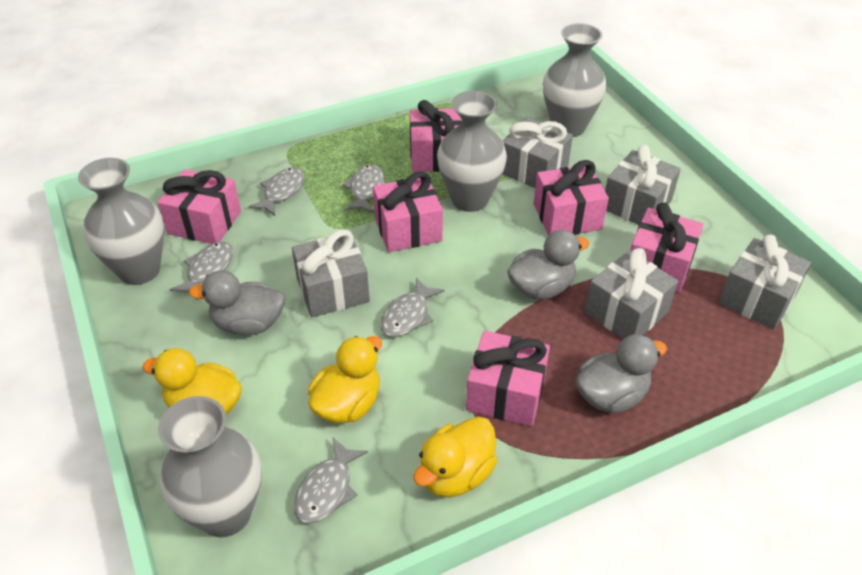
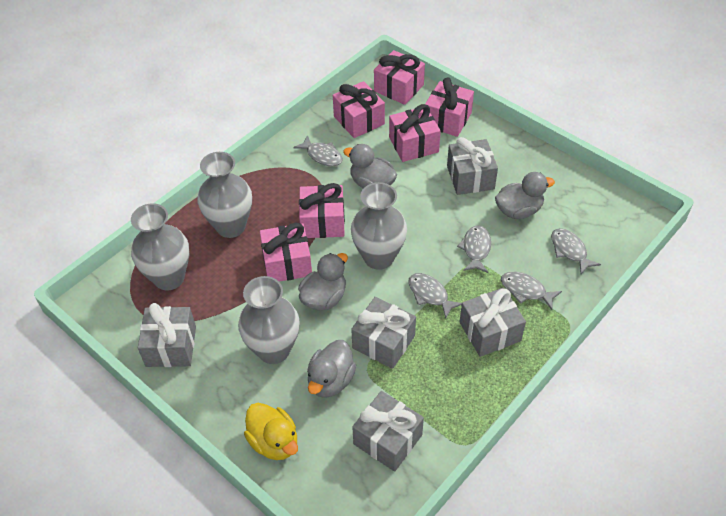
grey duck: [189,270,285,335] [507,230,589,299] [576,334,667,413] = 3 -> [298,253,348,310] [307,340,356,398] [343,144,397,189] [495,172,555,219] = 4
yellow duck: [142,348,242,415] [308,336,382,424] [413,417,497,498] = 3 -> [244,403,298,460] = 1

